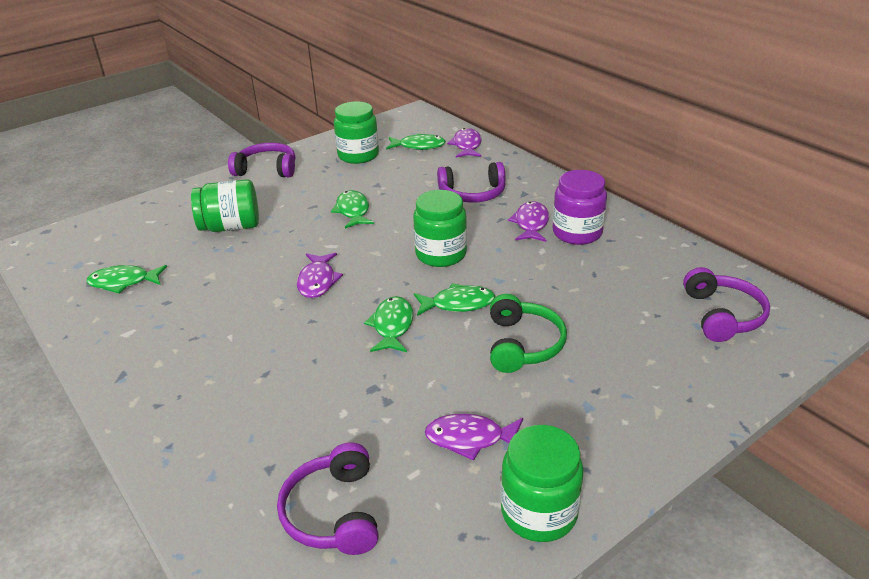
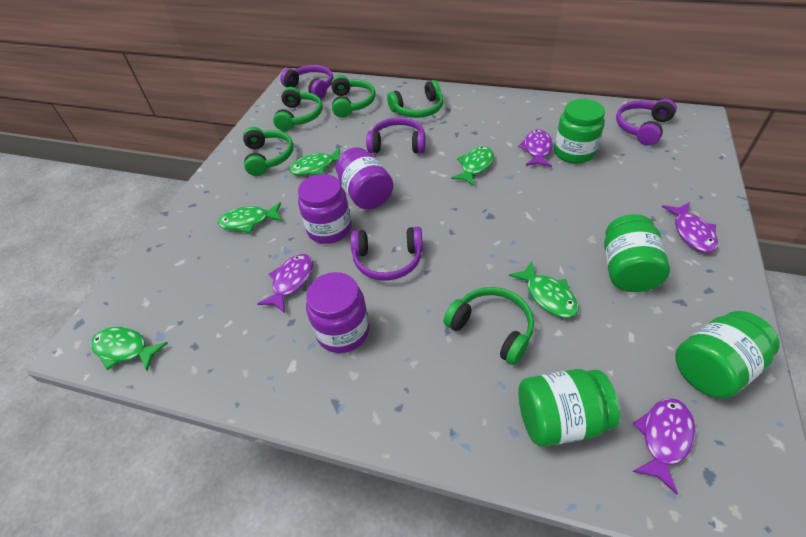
green headphones: [490,294,567,373] = 1 -> [243,127,293,176] [273,87,323,131] [331,75,376,118] [387,80,444,118] [444,287,534,365] = 5
purple jar: [553,170,607,245] = 1 -> [298,174,351,244] [306,272,369,353] [336,147,393,209] = 3

